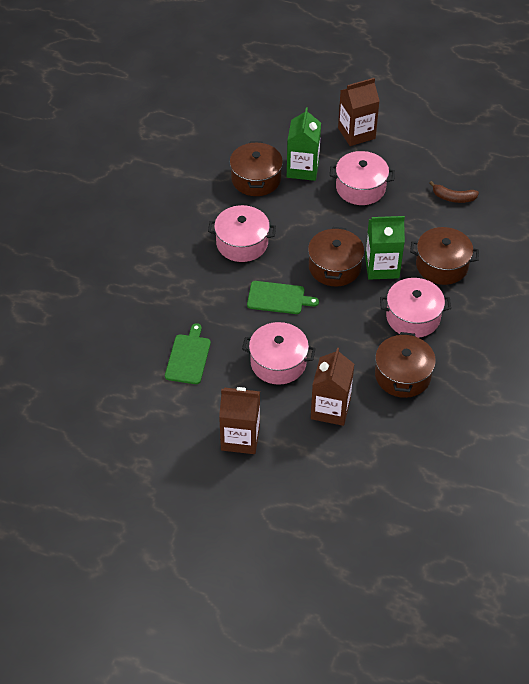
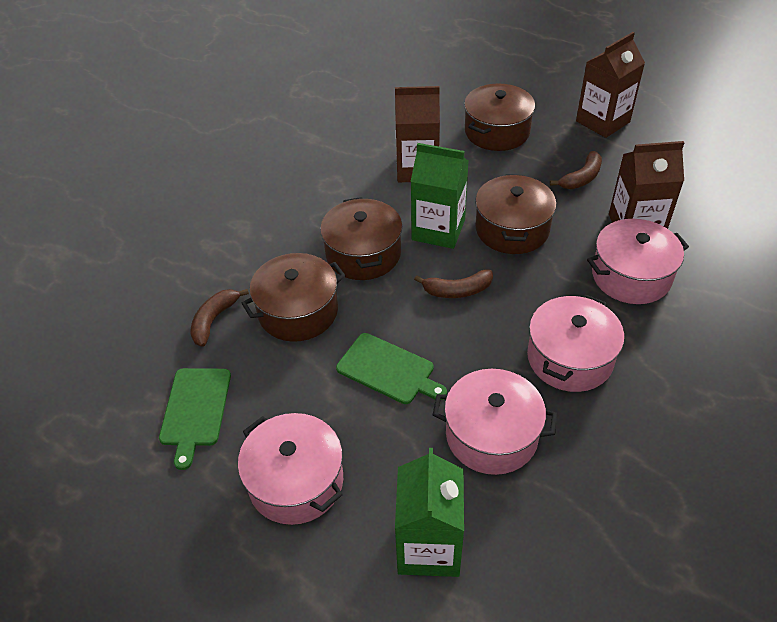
brown banana: [430,181,479,203] = 1 -> [190,289,249,347] [414,269,493,298] [550,151,602,189] = 3

